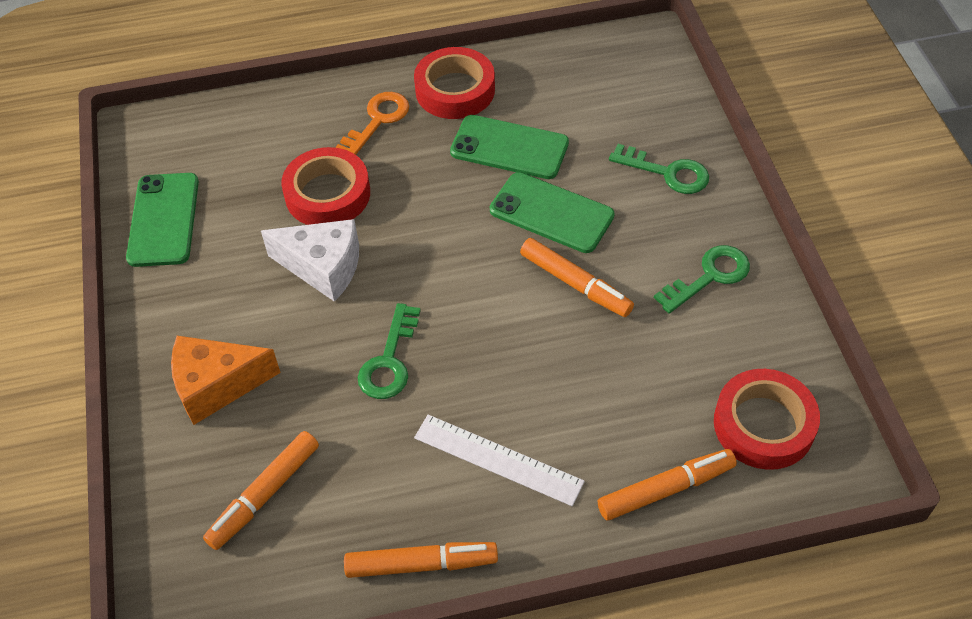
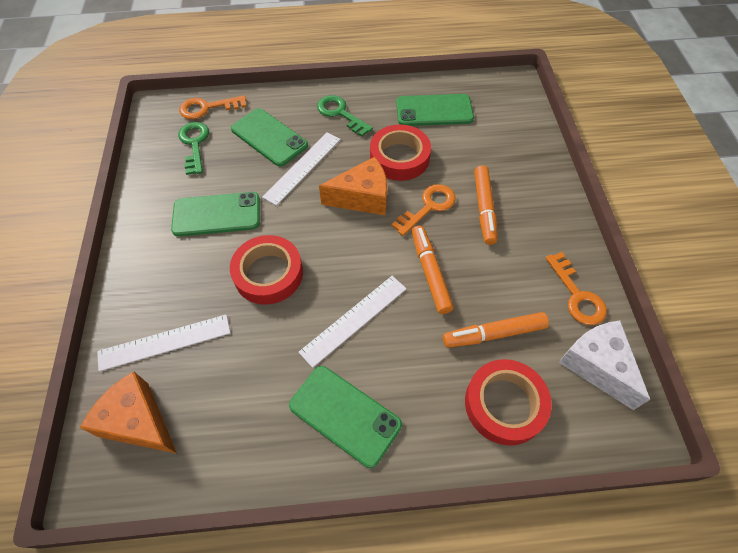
green key: [357,303,421,399] [609,144,709,194] [654,245,750,314] = 3 -> [178,122,209,175] [317,95,373,137] = 2
green phone: [126,173,199,267] [450,115,569,179] [490,172,615,253] = 3 -> [171,192,260,237] [231,108,308,167] [289,366,402,468] [396,94,474,126] = 4
orange cheese: [171,336,281,425] = 1 -> [80,372,177,454] [319,157,387,215] = 2
orange key: [335,92,409,155] = 1 -> [179,95,247,119] [391,184,456,236] [545,252,607,325] = 3
orange marker: [203,431,319,550] [344,542,498,578] [520,238,634,317] [598,449,737,521] = 4 -> [412,226,454,314] [443,312,549,348] [474,165,497,245] = 3
white ruler: [414,415,585,506] = 1 -> [97,315,230,372] [262,132,341,206] [299,276,407,368] = 3

